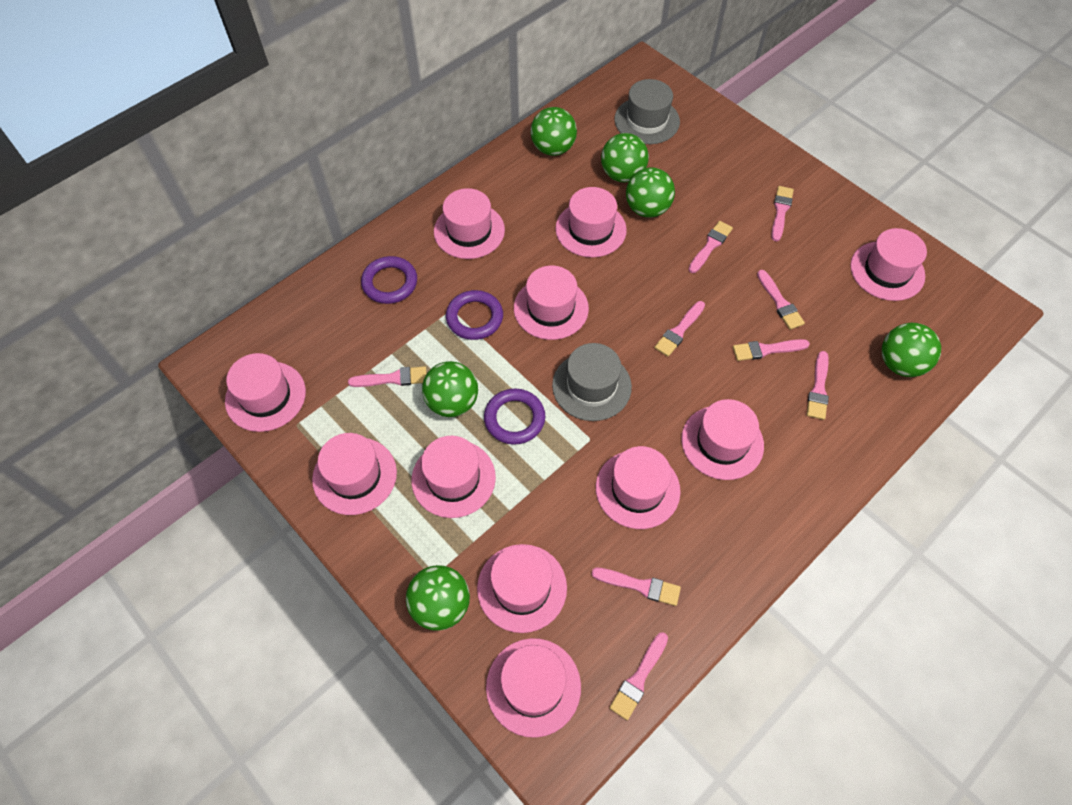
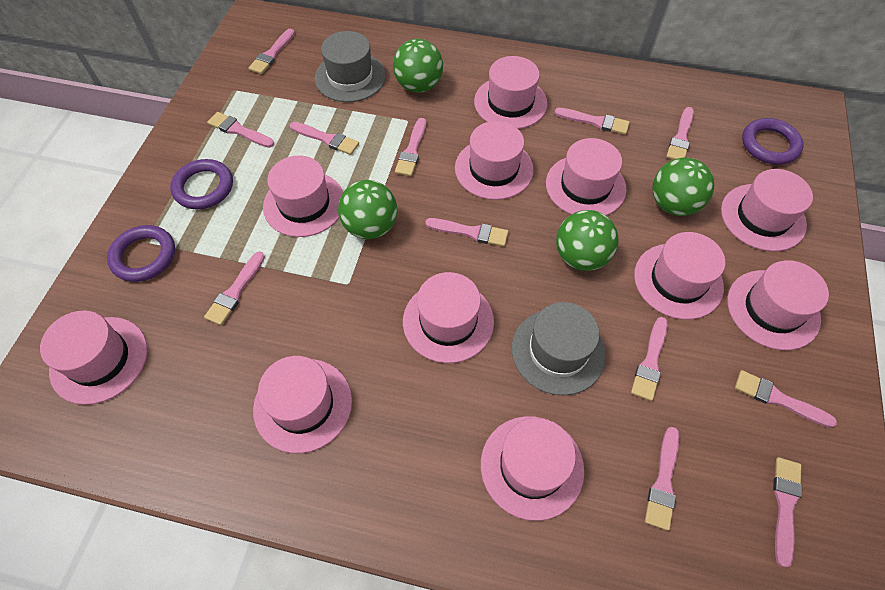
green ball: [406,565,470,631] [422,361,478,417] [530,107,577,156] [601,133,649,182] [626,167,675,218] [882,323,941,377] = 6 -> [338,180,397,239] [393,39,443,93] [556,210,619,271] [653,157,715,216] = 4
pink brush: [348,366,427,387] [592,568,681,606] [609,632,668,720] [654,301,705,357] [688,221,733,273] [733,339,810,361] [757,270,805,330] [771,186,794,241] [807,351,829,420] = 9 -> [204,252,265,325] [207,112,274,148] [249,29,295,74] [290,122,359,155] [395,118,426,176] [425,218,508,247] [555,108,630,135] [631,317,668,401] [645,427,679,531] [666,107,694,160] [735,370,837,428] [773,457,802,568] = 12

